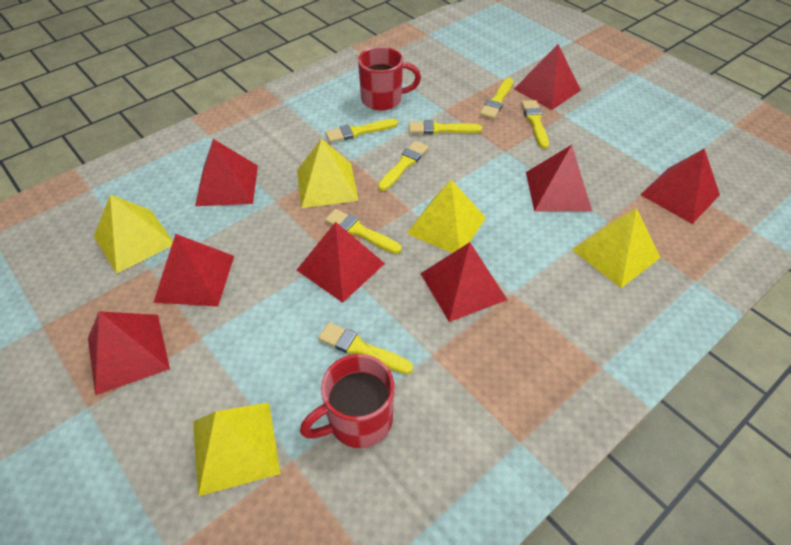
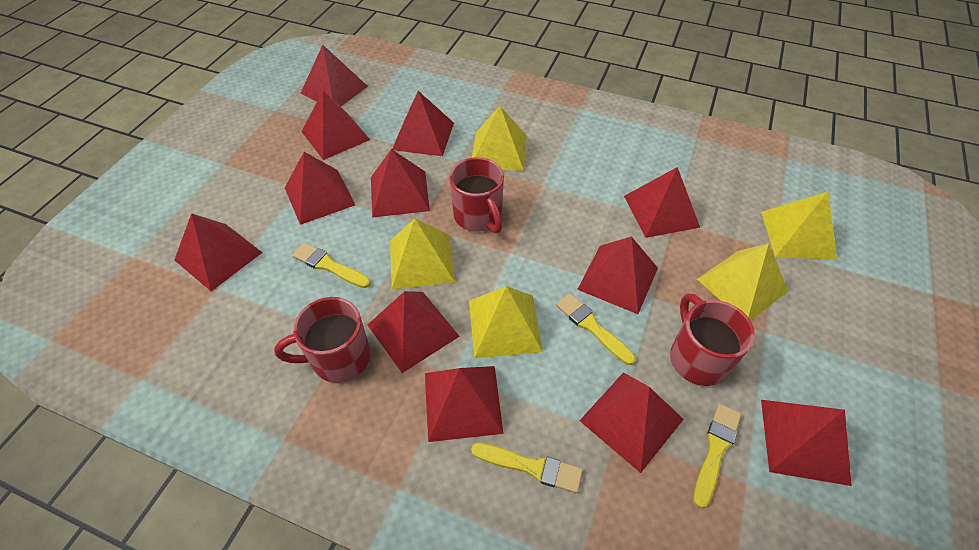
red mug: [300,354,394,448] [358,47,421,111] = 2 -> [274,297,371,383] [449,157,504,233] [670,293,755,386] = 3
red pyramid: [88,311,170,395] [153,234,234,307] [195,139,258,206] [297,222,385,303] [420,242,507,322] [514,44,581,110] [526,145,592,211] [640,148,720,224] = 8 -> [175,213,263,291] [285,152,355,225] [300,45,368,107] [301,91,370,160] [368,291,460,373] [371,149,430,217] [392,91,454,156] [425,366,504,442] [577,236,658,314] [579,372,684,473] [624,167,700,238] [761,400,852,486] = 12
yellow brush: [318,322,413,374] [325,119,398,143] [325,209,402,254] [378,141,429,191] [409,120,482,134] [480,78,513,119] [521,100,549,149] = 7 -> [292,243,371,288] [471,443,583,493] [556,293,636,365] [693,403,741,508] = 4

